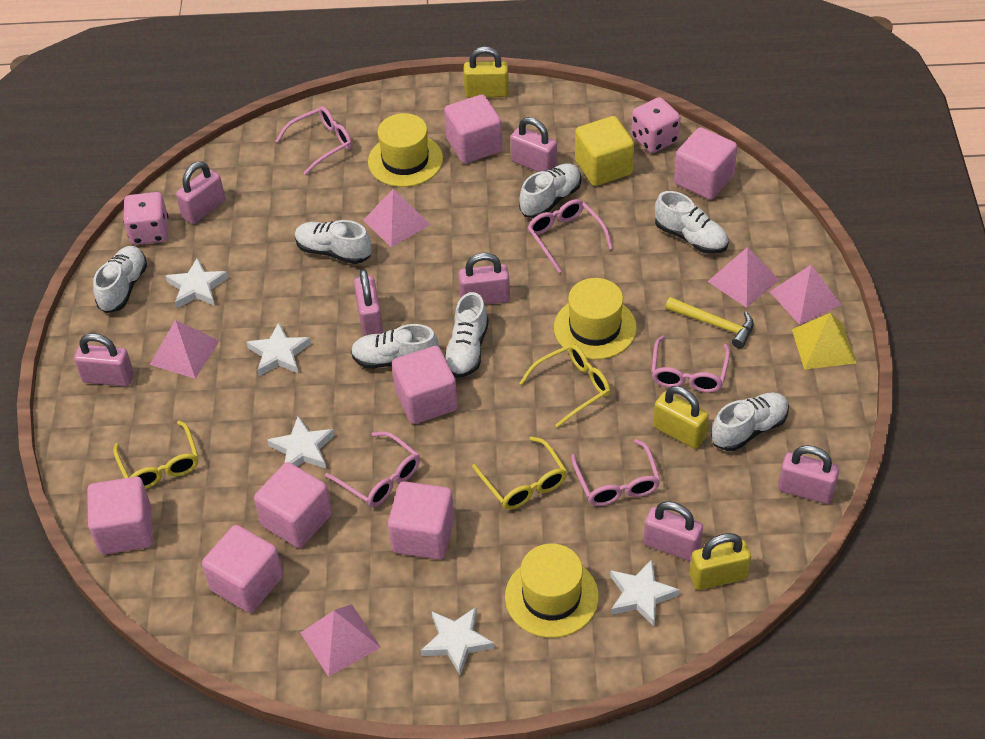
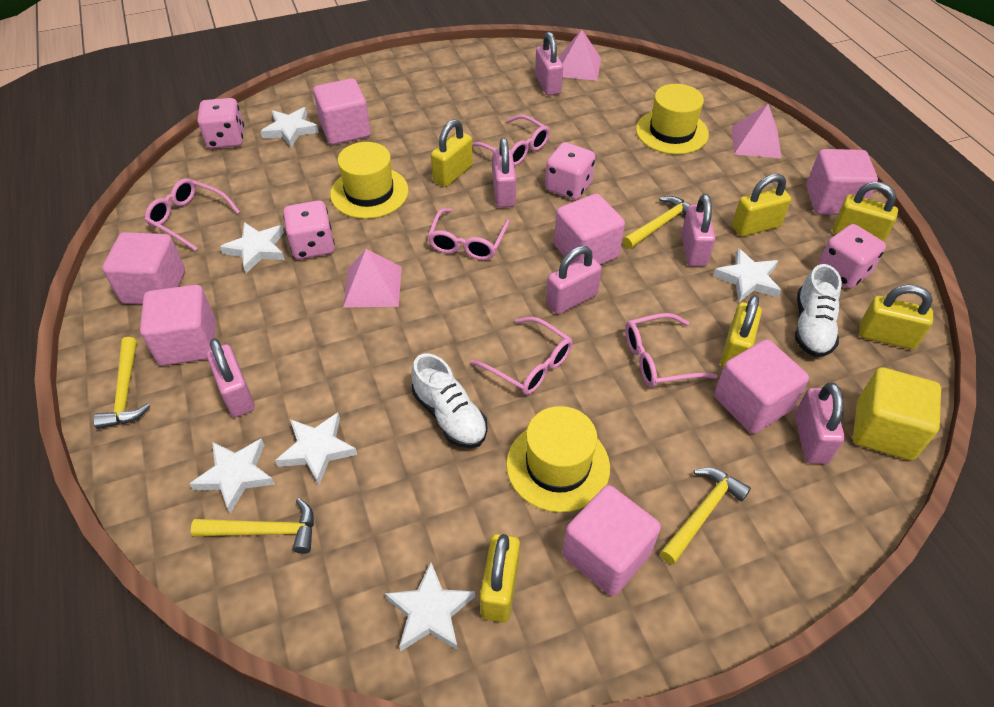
pink dice: [123,192,169,245] [631,97,681,153] = 2 -> [197,98,244,149] [283,200,335,259] [545,142,595,200] [818,224,886,289] = 4
pink padlock: [74,333,134,386] [176,161,225,224] [354,269,383,336] [458,253,510,305] [510,117,557,172] [644,501,703,561] [778,445,839,504] = 7 -> [207,339,255,417] [493,138,516,208] [535,32,563,96] [546,246,602,314] [681,194,715,267] [795,383,845,464] = 6
pink pyramid: [150,320,219,379] [300,604,381,677] [363,189,431,247] [707,247,779,308] [769,265,842,325] = 5 -> [343,249,402,308] [559,30,601,81] [732,104,782,158] = 3
white shoe: [93,246,147,313] [295,220,371,264] [351,324,439,368] [444,292,489,378] [519,163,581,218] [655,191,728,254] [711,392,789,451] = 7 -> [412,354,488,448] [795,264,842,357] = 2
white star: [166,258,228,308] [247,322,311,376] [267,416,335,468] [421,607,495,675] [610,559,680,627] = 5 -> [190,438,275,514] [220,222,285,273] [261,107,319,147] [275,412,357,485] [385,562,475,651] [713,248,781,302] = 6
yellow glasses: [113,421,199,489] [472,436,567,510] [520,344,610,428] = 3 -> none = 0
yellow hammer: [665,297,754,348] = 1 -> [93,337,150,429] [191,498,314,554] [623,196,690,249] [660,468,751,565] = 4
yellow padlock: [463,47,509,98] [653,386,709,449] [690,533,751,590] = 3 -> [431,119,473,187] [480,534,520,623] [721,295,762,368] [732,174,791,237] [833,182,898,242] [859,285,933,350] = 6
yellow pyramid: [792,313,856,370] = 1 -> none = 0

